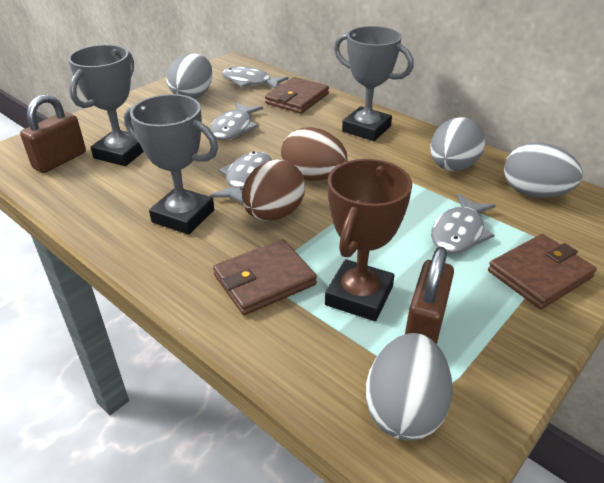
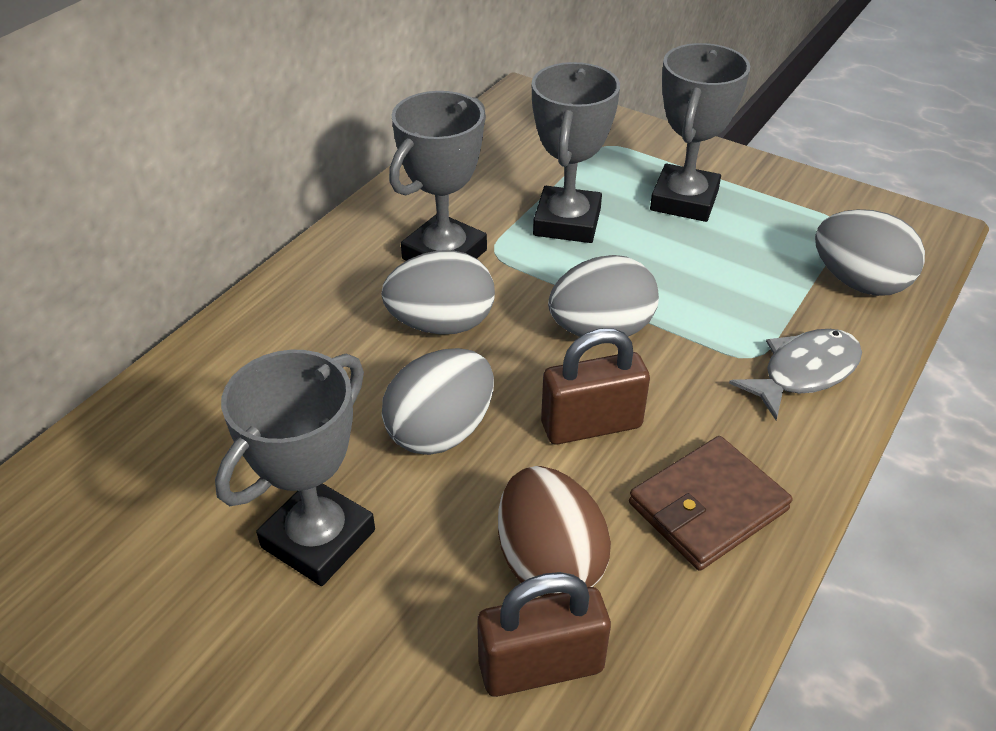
brown egg: [242,159,305,221] [281,127,348,181] = 2 -> [498,466,611,597] = 1
brown trophy: [325,159,412,321] = 1 -> none = 0
brown wallet: [213,239,317,315] [265,77,329,114] [488,234,597,309] = 3 -> [629,436,793,571] = 1
grey fish: [210,102,263,140] [210,152,272,204] [222,66,289,89] [431,194,496,254] = 4 -> [729,329,862,420] = 1
grey trophy: [68,45,144,166] [124,94,218,235] [334,26,414,141] = 3 -> [215,350,375,586] [389,91,487,261] [532,62,620,243] [650,43,750,222] = 4

